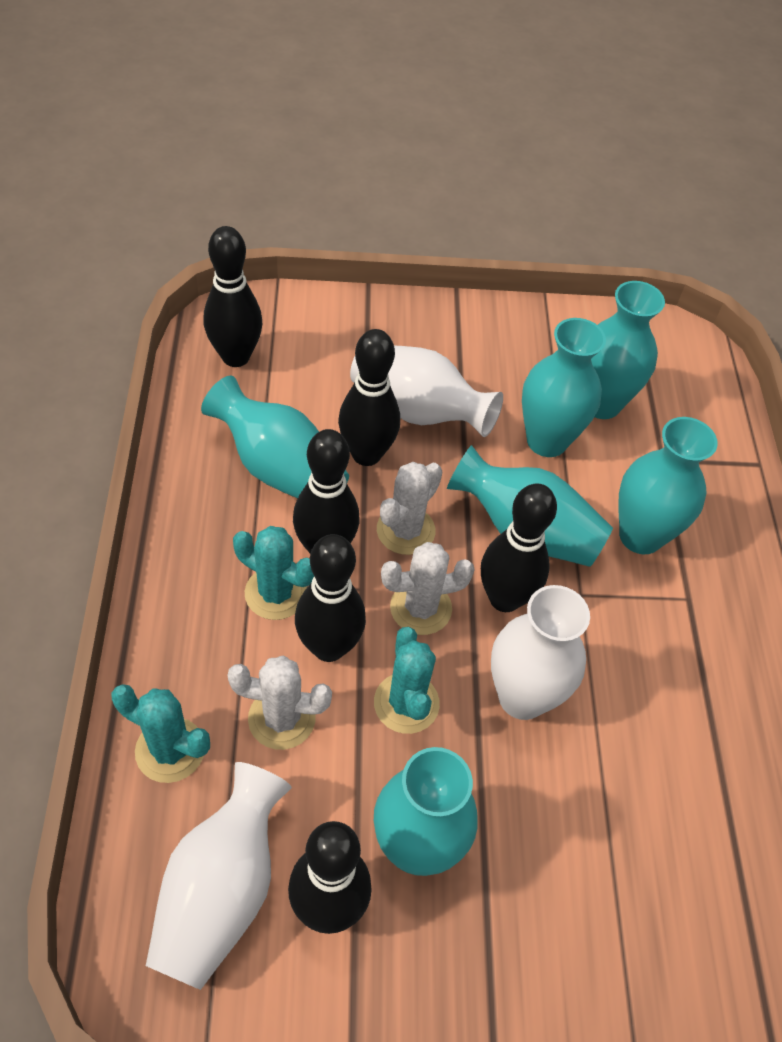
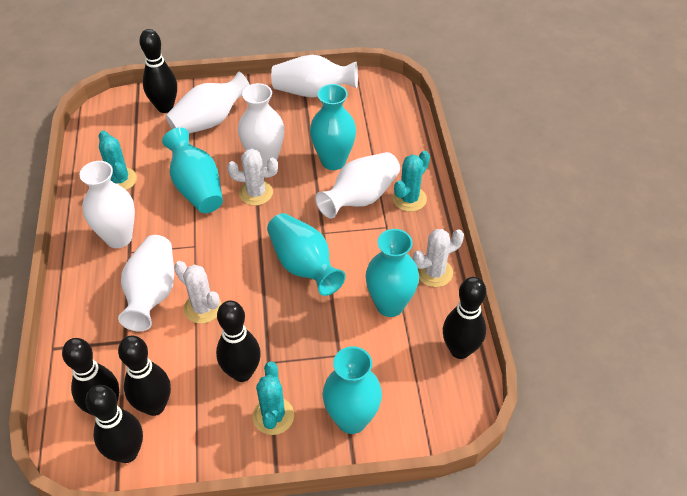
turquoise vase: [201,376,349,498] [374,747,478,876] [447,445,613,567] [522,318,606,457] [591,281,665,419] [619,417,718,554] = 6 -> [162,128,223,213] [267,213,346,296] [310,84,356,170] [323,346,382,434] [365,229,419,317] = 5
white vase: [146,762,292,990] [350,346,503,437] [491,585,590,720] = 3 -> [79,161,135,248] [118,235,174,332] [166,72,250,134] [238,83,284,167] [271,55,358,98] [315,152,400,219] = 6

